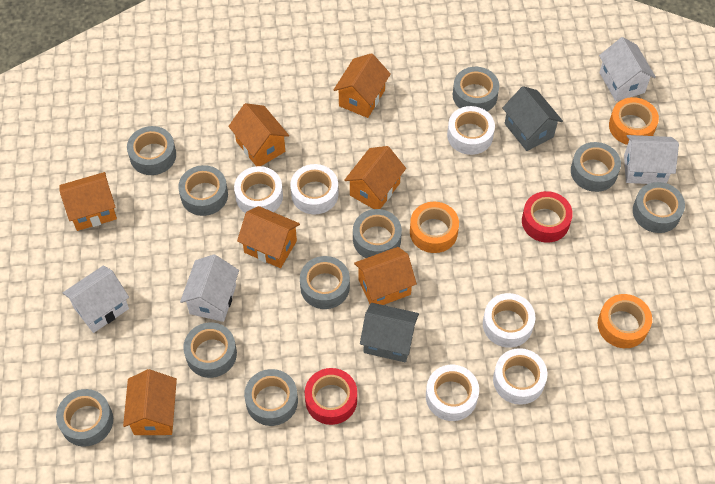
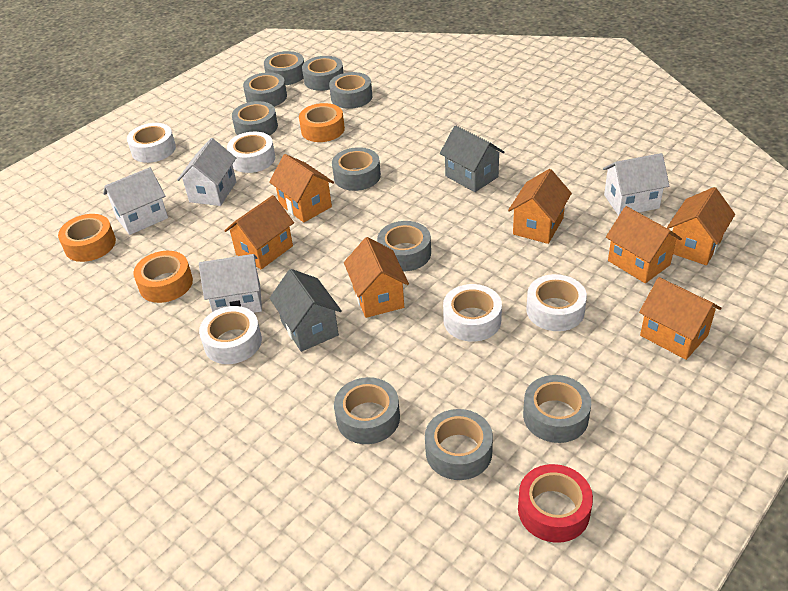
red tape: [305,368,357,425] [522,191,573,243] = 2 -> [518,464,593,543] = 1
white tape: [234,166,283,213] [290,164,339,214] [426,365,479,421] [447,106,495,155] [483,293,536,348] [493,348,547,405] = 6 -> [127,123,176,163] [199,306,262,364] [227,132,275,173] [443,284,502,342] [526,274,587,331] = 5

